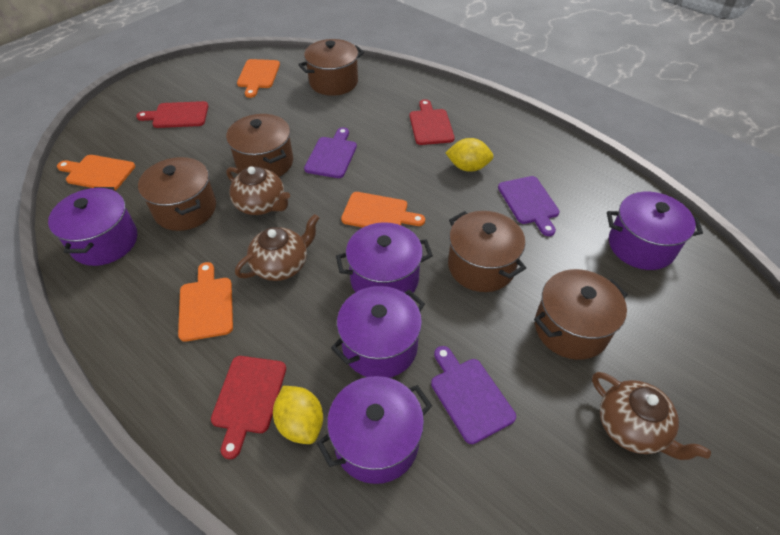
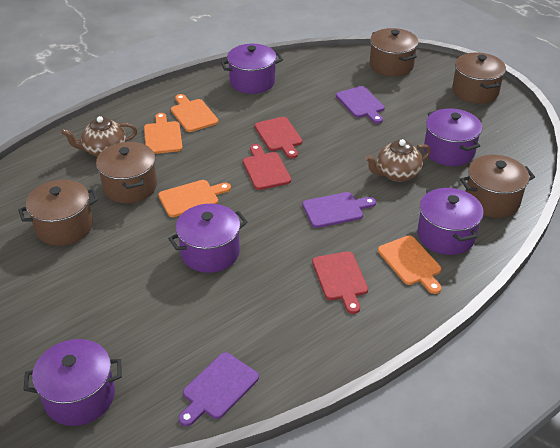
brown teapot: [226,166,290,215] [235,214,319,281] [592,372,711,460] = 3 -> [61,116,137,157] [365,139,431,182] = 2
yellow lemon: [273,386,323,444] [445,138,494,172] = 2 -> none = 0

